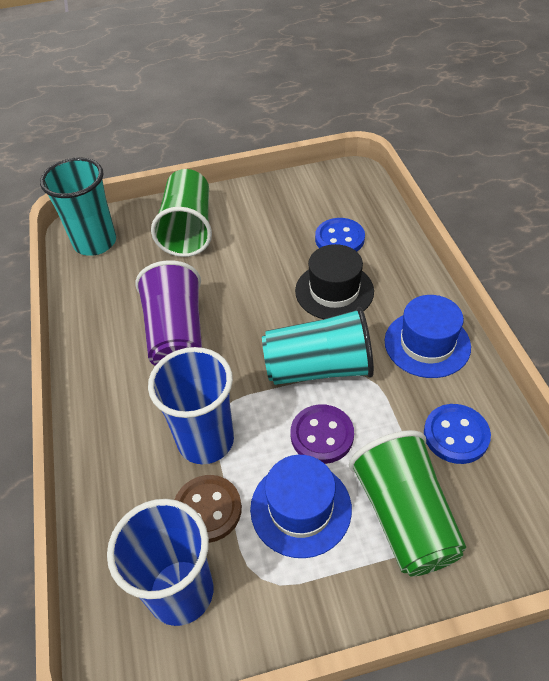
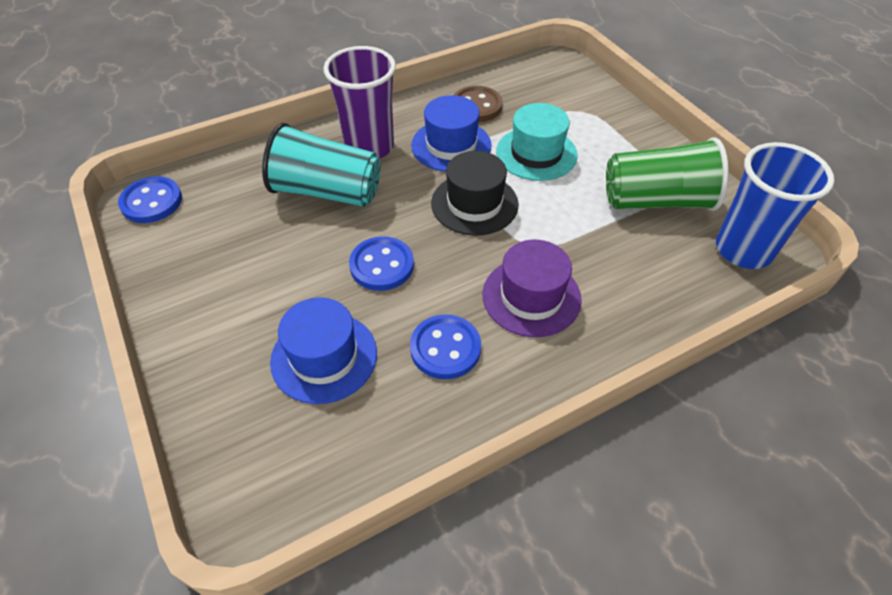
blue button: [315,218,365,252] [424,404,491,464] = 2 -> [118,176,182,223] [349,236,414,291] [410,314,481,379] = 3
blue cup: [107,499,214,626] [148,347,234,464] = 2 -> [716,142,834,269] = 1
green cup: [151,169,212,257] [349,430,466,577] = 2 -> [606,137,729,211] = 1
purple button: [290,404,354,464] = 1 -> none = 0
purple hat: none = 0 -> [483,240,582,337] = 1
turquoise cup: [40,157,116,256] [262,307,374,385] = 2 -> [262,123,381,207] = 1
turquoise hat: none = 0 -> [496,103,578,181] = 1

